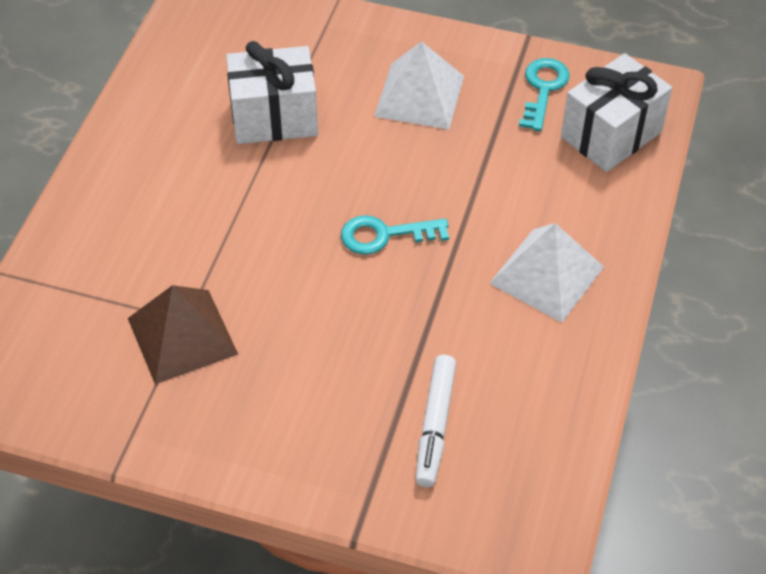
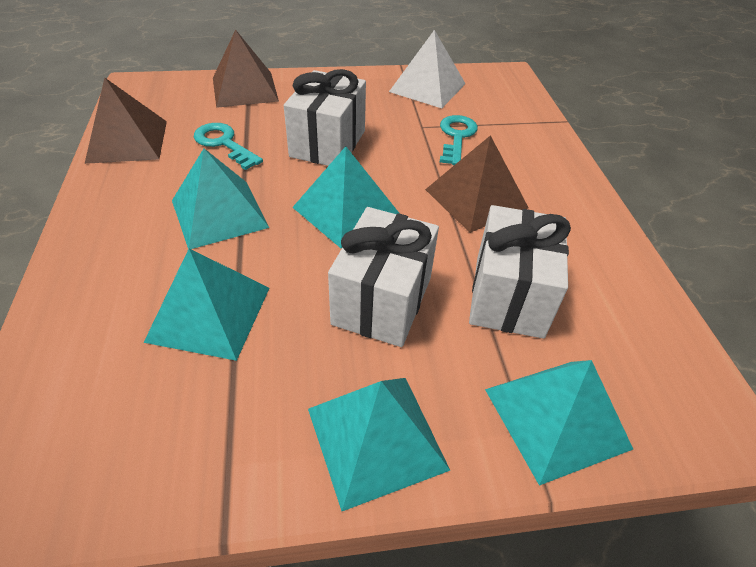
brown pyramid: [128,285,238,384] = 1 -> [84,78,167,164] [213,30,279,108] [425,135,529,233] = 3
turquoise pyramid: none = 0 -> [143,249,269,361] [172,148,269,249] [292,146,400,248] [308,378,450,511] [485,360,633,486] = 5
white gift: [226,41,318,144] [561,53,672,172] = 2 -> [284,69,366,166] [328,207,439,347] [469,205,571,339] = 3
white marker: [415,355,456,487] = 1 -> none = 0
white pyramid: [374,41,464,130] [489,223,604,323] = 2 -> [389,30,466,108] = 1

